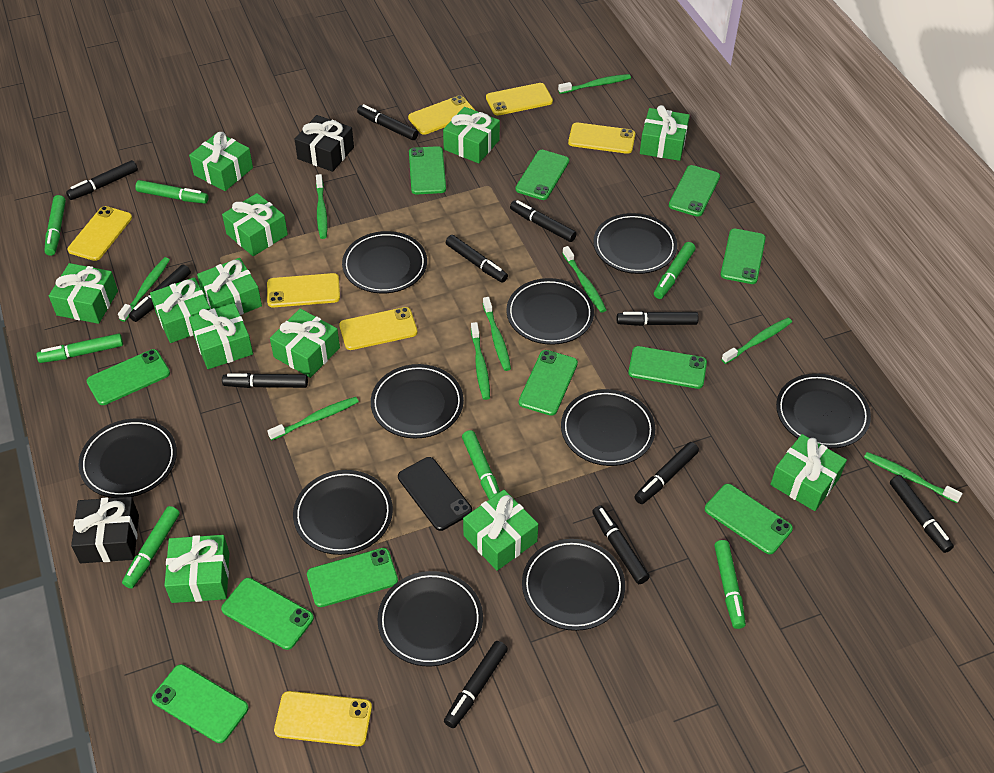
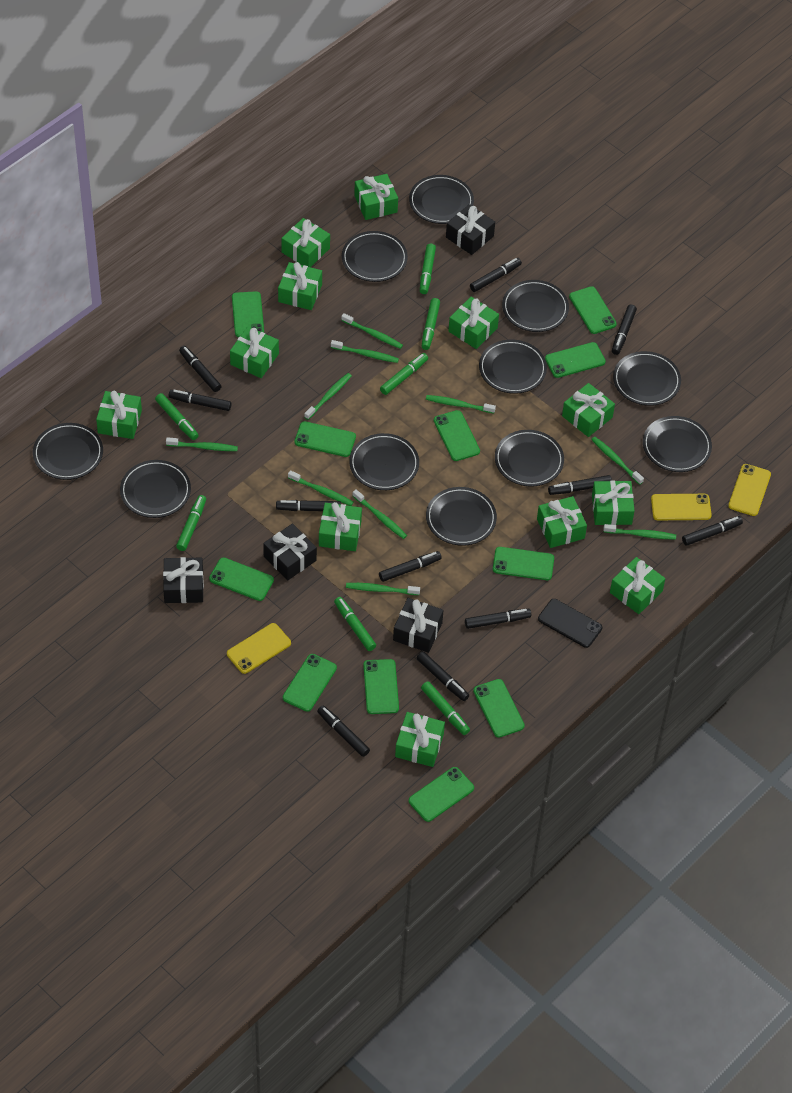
black gift: [71,497,139,563] [295,115,354,172] = 2 -> [163,557,204,603] [263,524,317,580] [393,598,444,653] [446,204,495,255] = 4
black plate: [79,419,177,498] [293,470,393,555] [342,231,427,293] [371,364,464,438] [377,571,483,666] [506,278,594,345] [522,539,625,631] [561,389,655,466] [593,213,677,274] [776,373,871,448] = 10 -> [33,423,103,480] [120,460,191,518] [342,231,408,282] [349,433,419,490] [409,175,474,224] [426,487,497,546] [479,340,547,394] [495,430,564,486] [502,280,569,332] [613,351,681,406] [643,416,712,472] = 11
green toothbrush: [118,257,170,322] [267,397,359,441] [316,174,327,239] [471,322,490,400] [483,297,511,371] [558,74,631,94] [562,246,606,313] [722,318,792,364] [864,452,963,503] = 9 -> [166,437,238,451] [288,470,354,506] [304,373,352,420] [331,340,399,363] [341,313,403,349] [346,583,420,595] [353,489,407,539] [426,395,496,414] [591,437,644,485] [603,524,676,540] = 10
yellow phone: [67,206,132,261] [267,273,340,308] [274,691,372,746] [339,307,417,350] [408,95,476,135] [486,83,553,116] [568,122,635,154] = 7 -> [227,623,291,674] [651,494,712,520] [728,464,771,516] = 3

